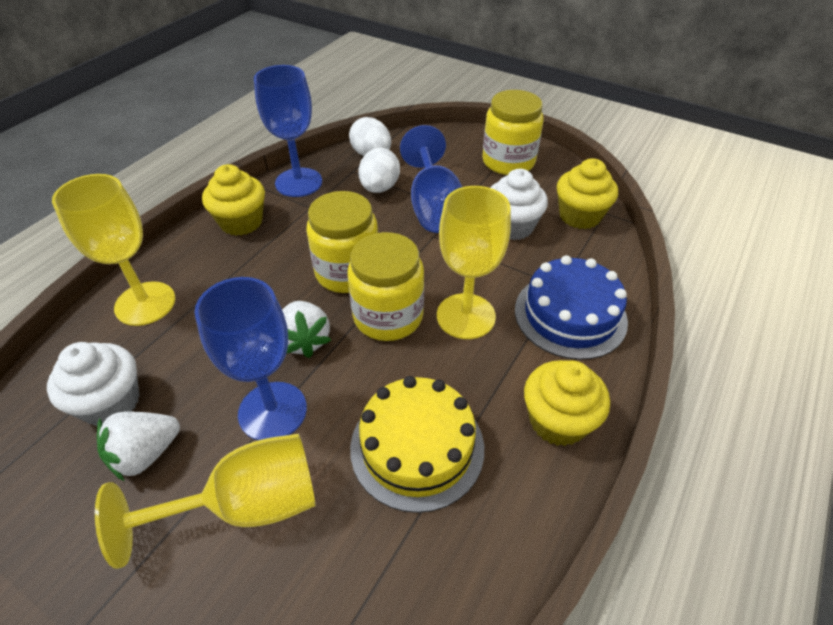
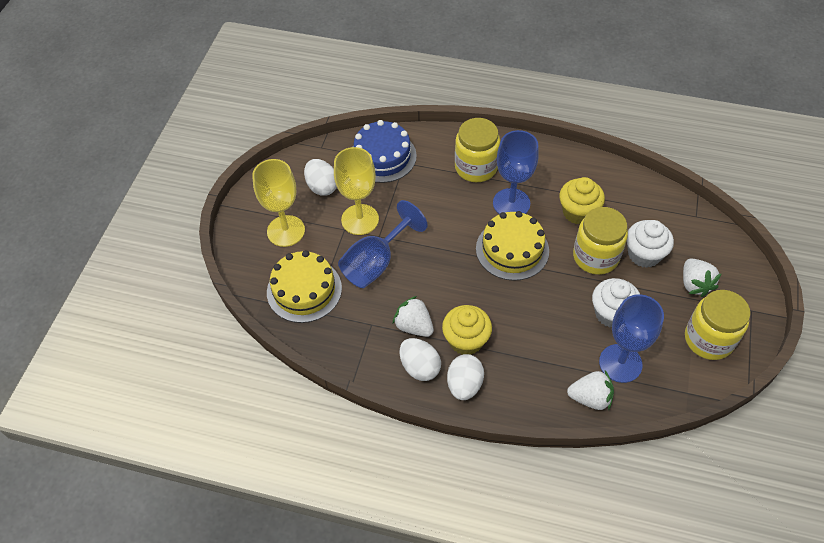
white egg: [349,117,391,156] [358,148,400,193] = 2 -> [304,159,337,196] [399,338,441,381] [447,354,484,400] = 3
white strawberry: [97,412,180,481] [282,301,331,358] = 2 -> [393,296,434,337] [567,370,614,410] [683,258,722,297] = 3
yellow cake: [350,376,484,513] = 1 -> [267,250,342,323] [476,211,549,281] = 2
yellow cupcake: [202,164,265,236] [524,360,610,446] [557,158,618,229] = 3 -> [442,305,492,355] [559,177,605,224] = 2
yellow goblet: [52,174,175,326] [95,434,315,569] [437,186,511,339] = 3 -> [252,159,305,247] [334,147,379,235] = 2

